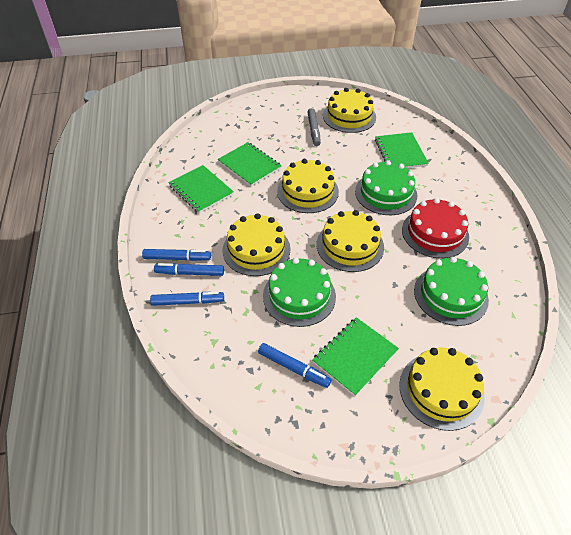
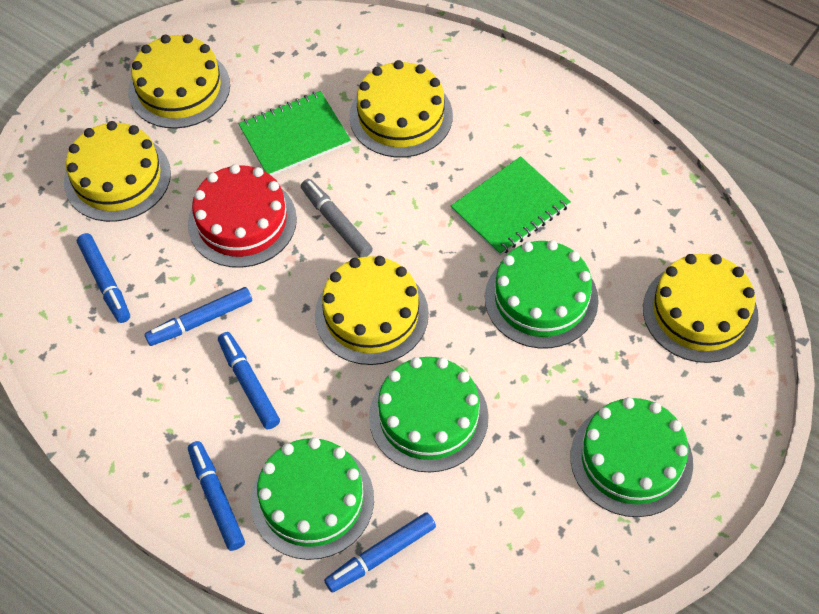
blue marker: [142,249,211,261] [150,292,224,306] [154,263,224,276] [258,343,331,388] = 4 -> [77,233,130,323] [145,287,252,346] [188,441,245,551] [218,332,280,429] [324,512,436,593] = 5
green cake: [263,257,336,327] [355,160,417,215] [414,256,489,326] = 3 -> [251,437,374,560] [369,357,489,473] [485,240,599,348] [570,397,693,517] = 4
green notebook: [168,165,234,213] [218,142,282,186] [312,317,399,396] [375,132,429,168] = 4 -> [238,91,351,176] [451,156,571,256] = 2

